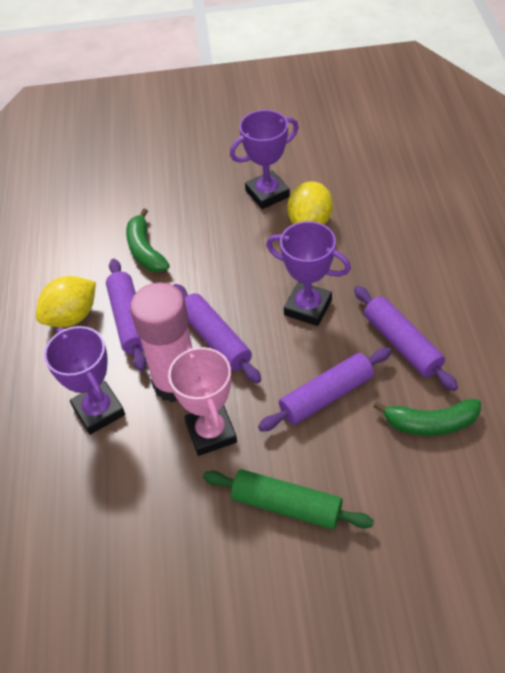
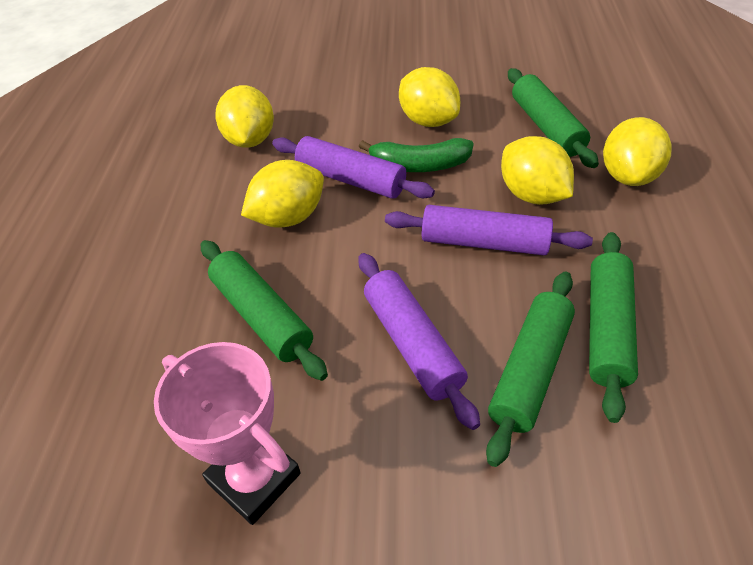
green banana: [126,208,170,272] [373,399,481,436] = 2 -> [359,138,474,172] = 1
green rolling pin: [203,469,374,529] = 1 -> [201,240,328,381] [486,271,575,467] [508,68,599,168] [589,232,638,423] = 4
pink glue stick: [130,282,192,403] = 1 -> none = 0
purple rolling pin: [106,259,147,371] [173,284,261,384] [258,347,392,432] [354,286,458,391] = 4 -> [272,136,435,199] [358,253,480,430] [385,205,593,255] = 3
purple trophy: [44,326,125,435] [230,110,299,209] [266,221,351,326] = 3 -> none = 0
yellow lemon: [36,276,96,327] [287,181,333,224] = 2 -> [215,85,274,148] [241,160,324,228] [399,67,460,127] [501,136,574,205] [603,117,671,186] = 5

